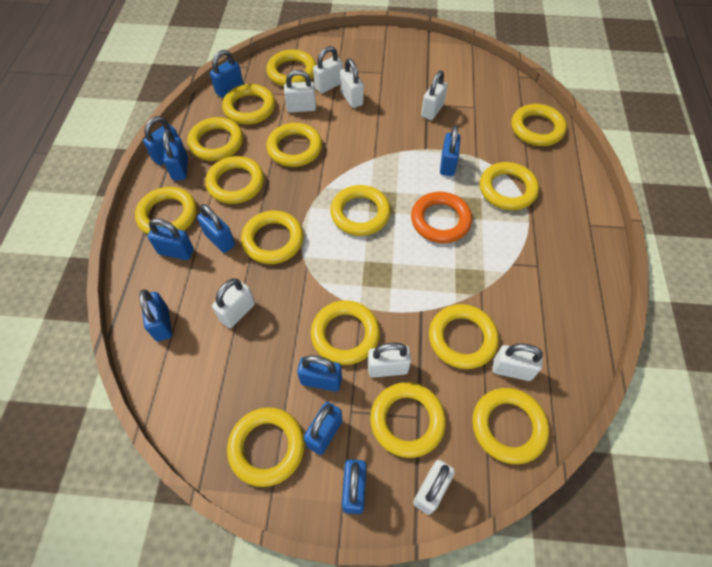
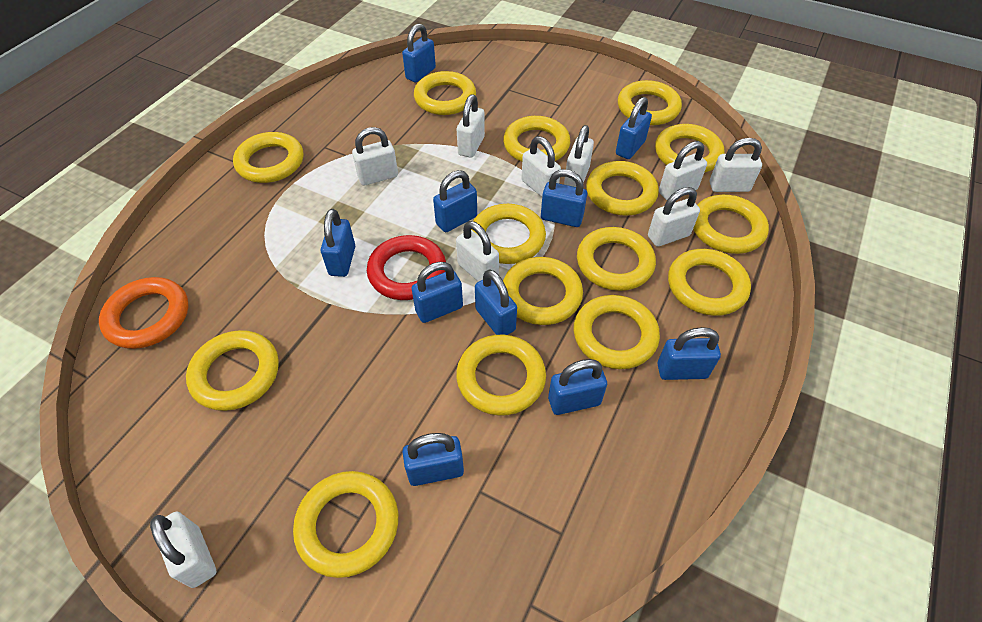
red ring: none = 0 -> [367,235,446,300] = 1
white padlock: [212,278,255,328] [284,70,316,113] [313,46,343,94] [340,58,364,108] [368,343,411,378] [413,460,455,515] [421,71,448,120] [493,344,543,381] = 8 -> [150,512,216,588] [352,127,398,186] [456,221,499,282] [457,95,485,158] [521,136,561,197] [564,125,594,187] [648,187,700,247] [659,141,707,200] [710,138,762,192] = 9

